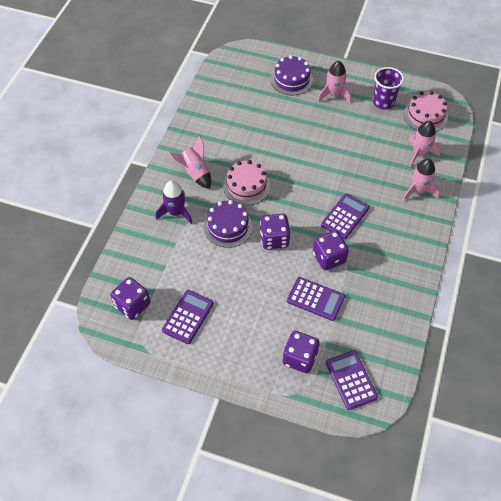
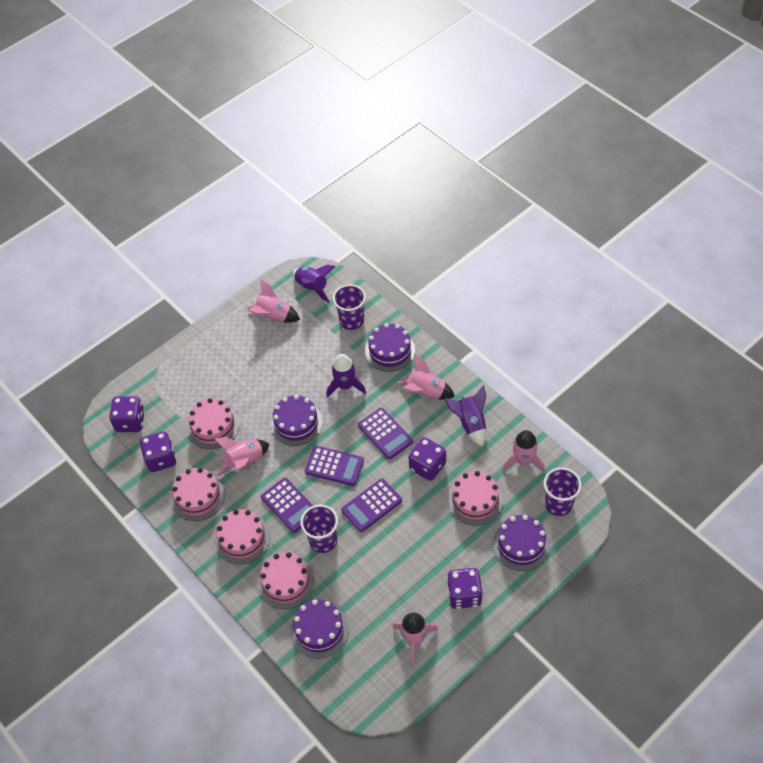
pink cake: [223,160,270,205] [404,91,448,132] = 2 -> [171,468,225,521] [187,398,239,449] [215,509,270,564] [258,552,315,609] [448,471,503,525] = 5
pink rocket: [169,135,211,189] [318,61,351,103] [402,159,440,201] [408,121,441,167] = 4 -> [215,437,269,476] [247,279,300,323] [393,613,438,665] [398,354,455,399] [503,430,545,473] = 5
purple cake: [204,200,253,248] [271,55,313,95] = 2 -> [270,395,323,446] [290,600,349,658] [365,323,415,372] [493,515,550,571] = 4
purple cup: [373,67,404,110] = 1 -> [300,504,338,553] [333,284,366,330] [544,467,582,516] = 3
purple rocket: [156,181,192,224] = 1 -> [293,265,335,303] [326,354,366,398] [444,385,486,446] = 3

